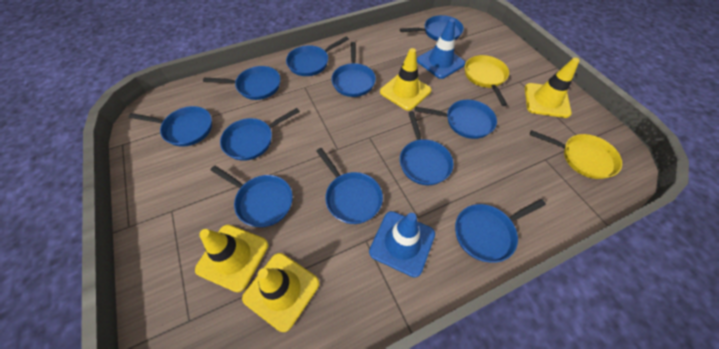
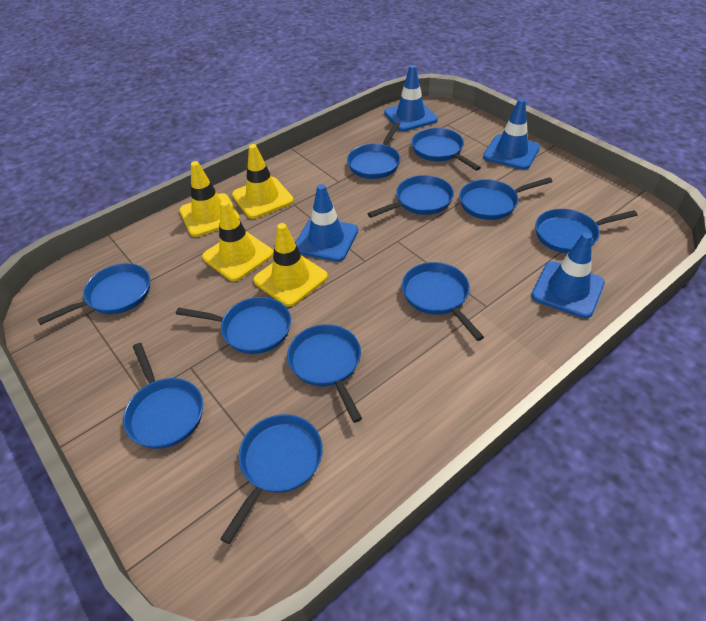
blue traffic cone: [369,211,435,277] [417,19,465,79] = 2 -> [295,184,358,262] [384,65,438,131] [483,98,540,170] [531,232,605,318] = 4
yellow pan: [465,55,509,106] [530,130,622,179] = 2 -> none = 0

